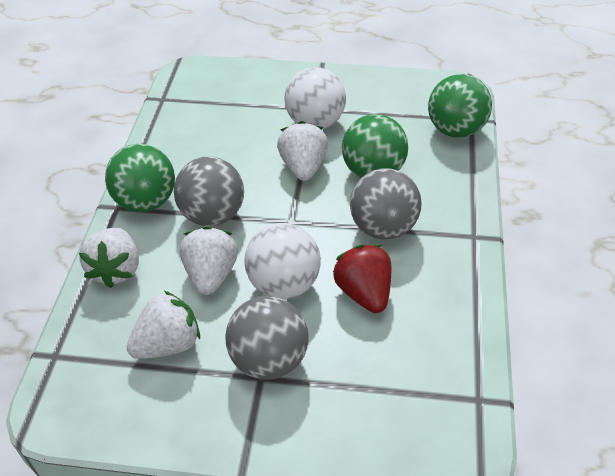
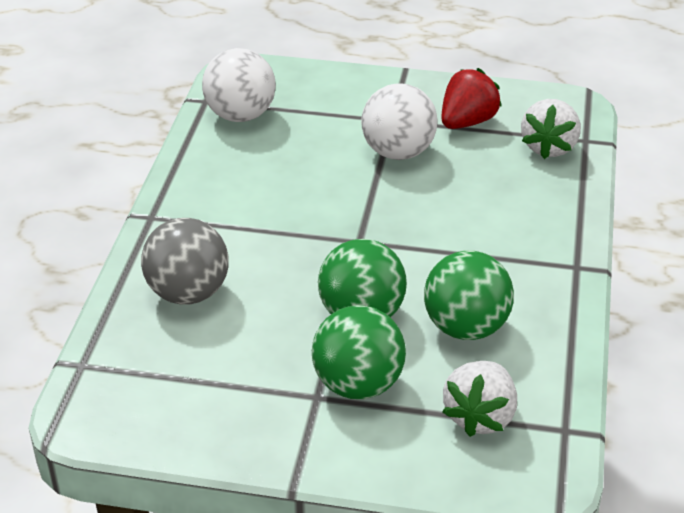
grey ball: [174,156,244,226] [225,296,309,380] [350,168,422,239] = 3 -> [141,218,229,305] = 1
white strawberry: [79,227,139,288] [126,291,200,359] [180,226,238,295] [277,121,328,181] = 4 -> [442,361,517,437] [521,99,581,159] = 2

